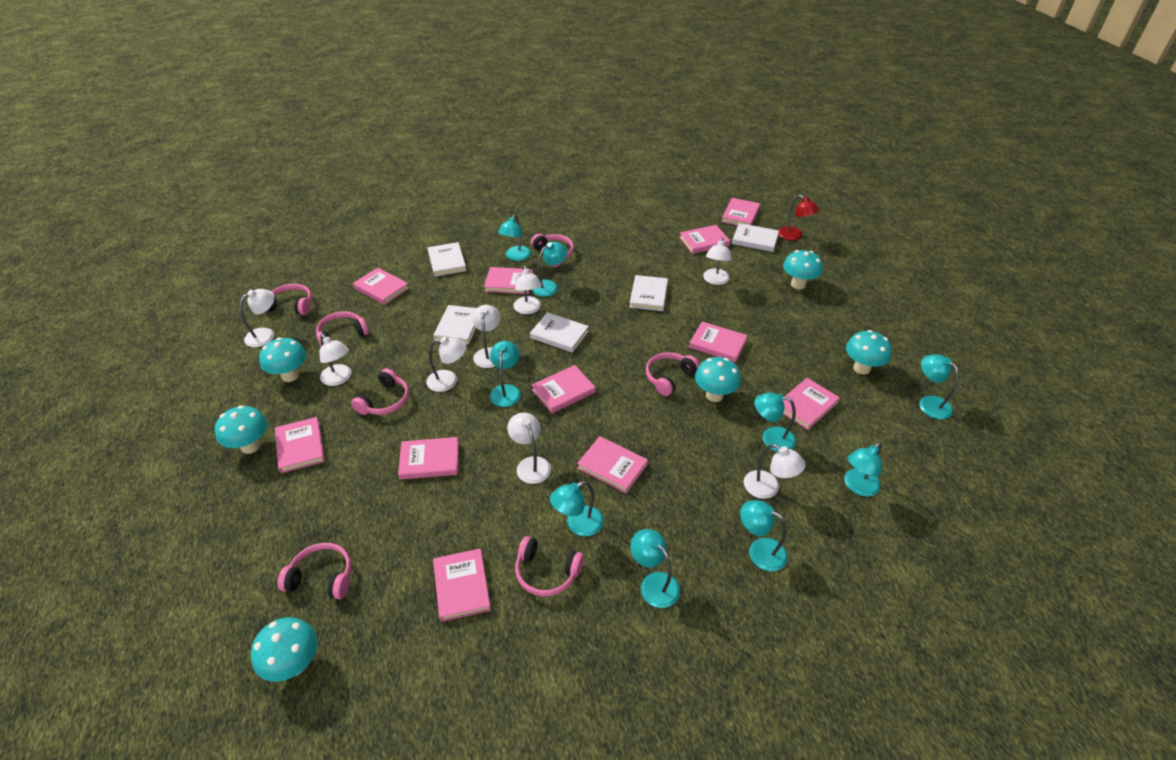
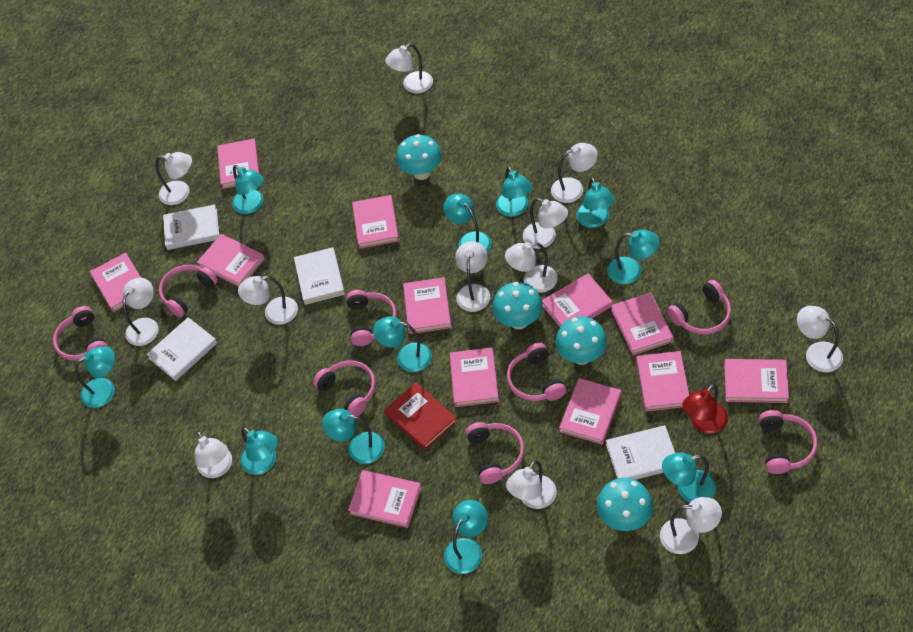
pink book: [275,417,325,473] [353,267,409,305] [398,437,459,480] [433,548,491,622] [484,267,533,294] [532,365,596,413] [577,436,648,493] [679,225,730,254] [689,321,747,362] [721,198,760,226] [783,378,840,430] = 11 -> [90,252,141,312] [197,234,265,287] [217,139,260,189] [348,470,421,528] [352,195,399,249] [403,277,451,334] [450,347,499,407] [542,273,613,327] [559,378,621,445] [611,292,674,355] [636,351,689,411] [724,359,789,403] = 12
pink headphones: [267,284,312,315] [277,543,351,599] [316,311,369,347] [351,368,409,415] [515,536,584,596] [531,234,574,267] [646,352,700,396] = 7 -> [53,306,108,361] [159,265,218,318] [313,360,376,416] [346,290,397,346] [466,422,525,484] [507,343,566,401] [667,280,731,334] [759,410,817,474] = 8
red book: none = 0 -> [384,382,457,450] = 1
turquoise lamp: [490,341,521,407] [498,215,531,261] [532,242,567,297] [550,481,604,536] [630,529,680,608] [740,500,788,571] [754,392,796,452] [845,442,882,497] [919,354,958,419] = 9 -> [75,346,115,408] [232,165,264,214] [240,427,278,475] [322,409,385,464] [373,316,432,372] [443,194,491,253] [444,500,488,574] [496,166,533,217] [576,177,615,228] [607,230,659,285] [662,452,716,502] = 11
turquoise mushroom: [215,405,267,454] [251,617,318,682] [259,337,306,382] [695,357,741,402] [783,250,823,289] [846,330,892,375] = 6 -> [396,134,442,180] [492,282,543,329] [555,316,607,365] [597,478,653,531] = 4
white book: [428,242,467,276] [433,305,477,344] [530,312,589,353] [629,275,668,311] [732,223,779,252] = 5 -> [146,317,217,381] [163,205,219,250] [294,247,345,305] [606,425,675,480] = 4
white lamp: [240,289,275,347] [319,334,351,386] [426,337,467,392] [472,305,501,368] [507,413,551,484] [514,266,542,314] [703,238,732,285] [744,444,806,499] = 8 -> [123,278,159,346] [156,152,192,205] [195,431,232,478] [238,276,298,325] [385,43,433,93] [455,241,490,312] [505,242,557,293] [506,461,557,509] [523,198,568,249] [551,143,598,203] [660,497,722,554] [797,306,843,372] = 12

